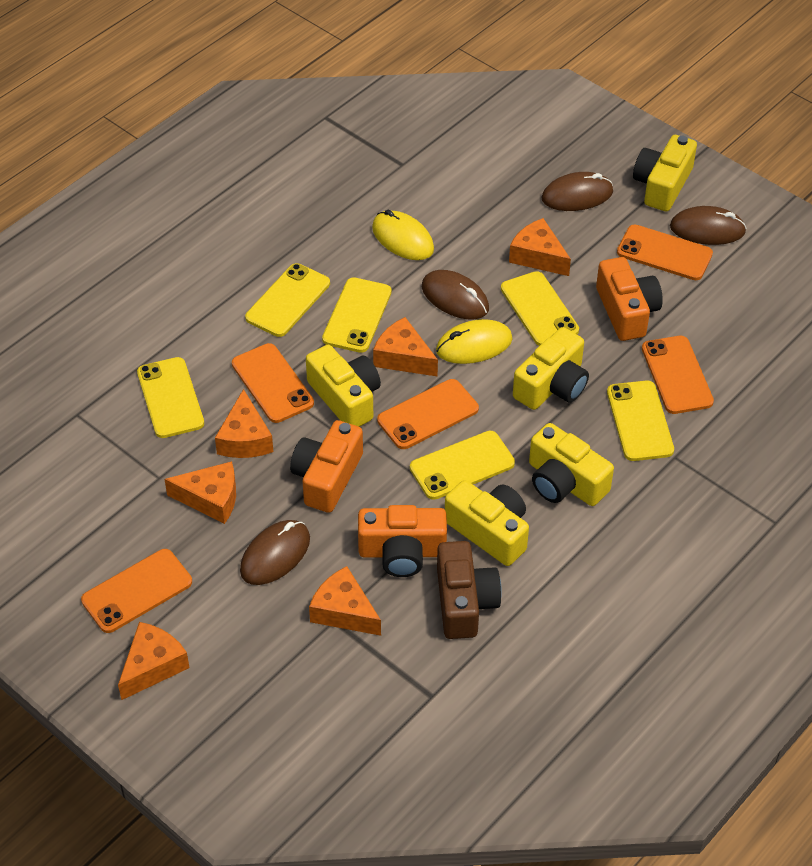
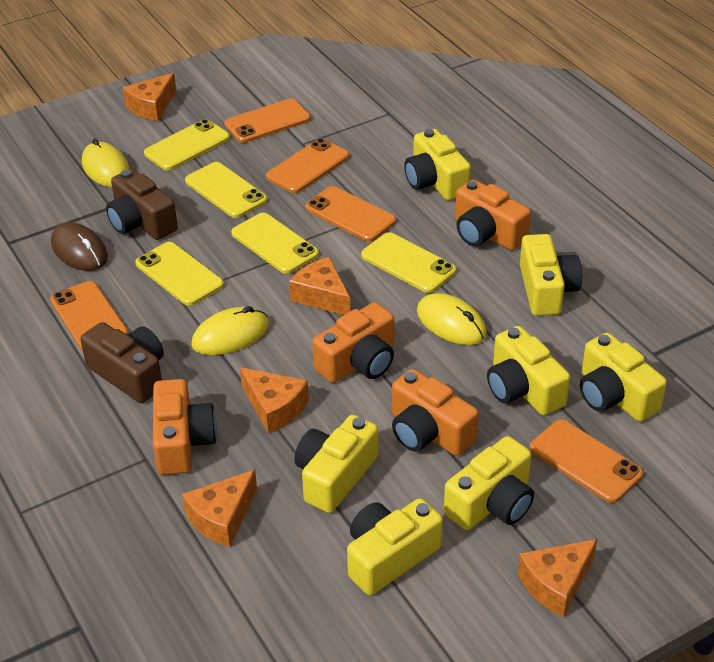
brown camera: [437,541,502,639] = 1 -> [80,322,164,403] [106,169,178,240] = 2
brown mouse: [240,520,310,585] [422,270,489,319] [542,172,613,211] [670,206,747,245] = 4 -> [51,222,108,271] = 1
orange camera: [290,420,363,513] [358,505,447,577] [596,257,663,341] = 3 -> [153,379,217,475] [312,302,394,383] [392,369,479,456] [455,179,531,250] = 4
orange cheese: [118,622,189,700] [164,461,236,524] [215,389,273,458] [309,566,381,636] [373,317,438,377] [509,218,571,276] = 6 -> [123,73,176,121] [182,470,257,547] [240,367,309,434] [289,257,351,315] [518,539,597,617] = 5
yellow camera: [306,345,381,427] [445,480,529,566] [513,327,589,410] [529,423,614,506] [633,135,697,212] = 5 -> [294,415,379,513] [347,498,443,595] [404,129,471,200] [444,436,534,530] [487,326,570,415] [520,234,582,316] [580,333,667,422] = 7
yellow mouse: [372,210,434,260] [436,319,513,364] = 2 -> [82,139,130,187] [191,306,269,355] [417,293,487,345] = 3
yellow phone: [137,357,204,438] [245,263,330,337] [322,277,392,353] [410,431,515,500] [501,271,579,346] [607,381,674,461] = 6 -> [135,242,224,306] [144,119,230,170] [185,162,267,218] [231,213,319,274] [361,232,456,293] = 5

